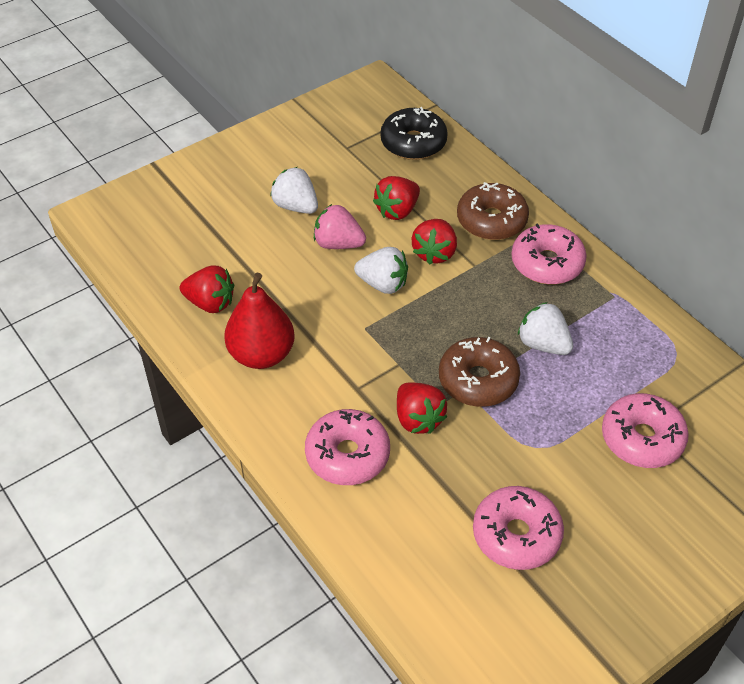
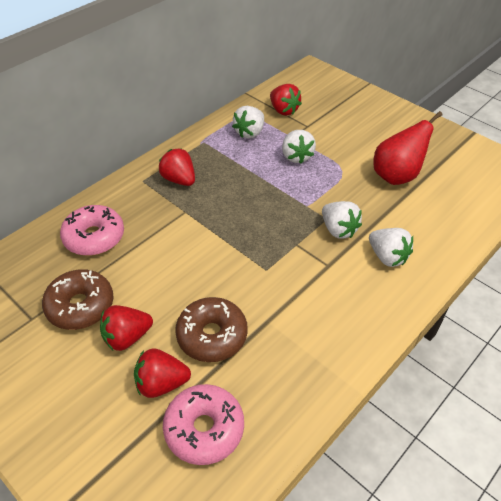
black donut: [380,107,448,160] = 1 -> none = 0
pink donut: [305,409,390,485] [473,486,564,570] [511,224,587,285] [602,393,689,468] = 4 -> [60,205,124,256] [163,384,244,465] = 2
pink strawberry: [314,204,366,249] = 1 -> none = 0
white strawberry: [270,167,318,214] [354,247,408,294] [518,302,573,355] = 3 -> [232,106,264,138] [282,130,316,164] [322,201,362,239] [369,228,413,267] = 4

